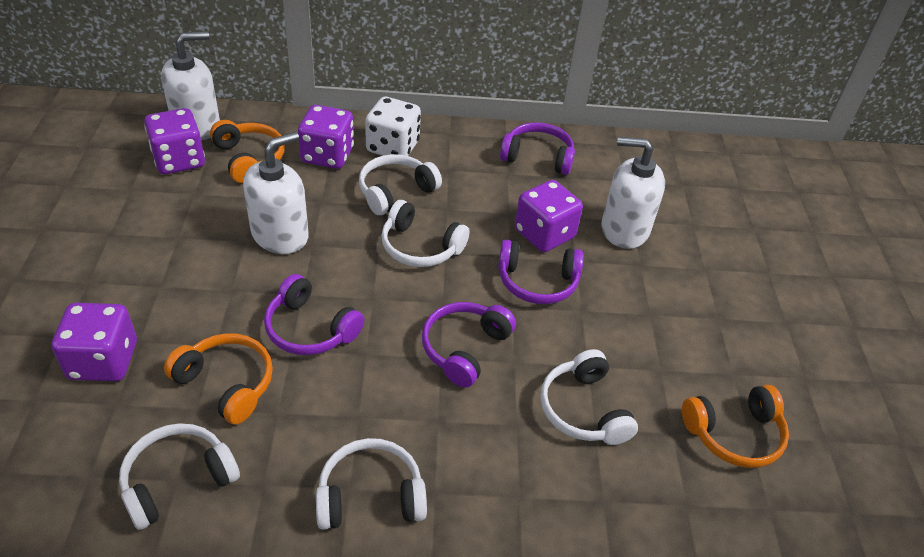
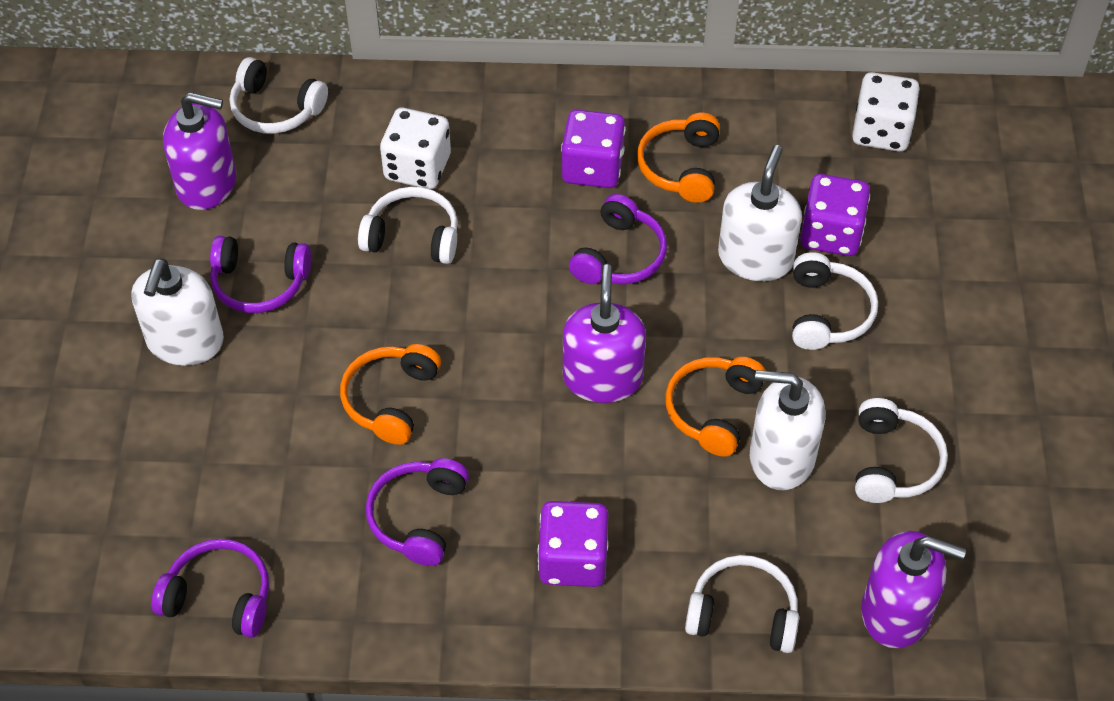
purple dice: [51,303,137,381] [144,108,205,174] [298,105,354,169] [515,180,583,252] = 4 -> [538,501,608,587] [561,109,625,188] [800,174,870,256] = 3
purple soap dispenser: none = 0 -> [163,92,236,210] [563,264,646,403] [861,531,966,648] = 3
white dice: [365,97,421,156] = 1 -> [380,108,451,189] [852,72,920,152] = 2

